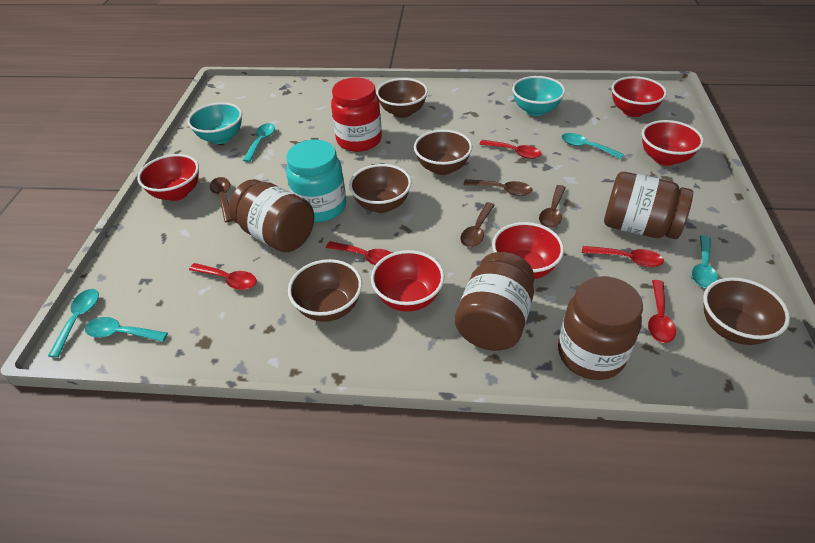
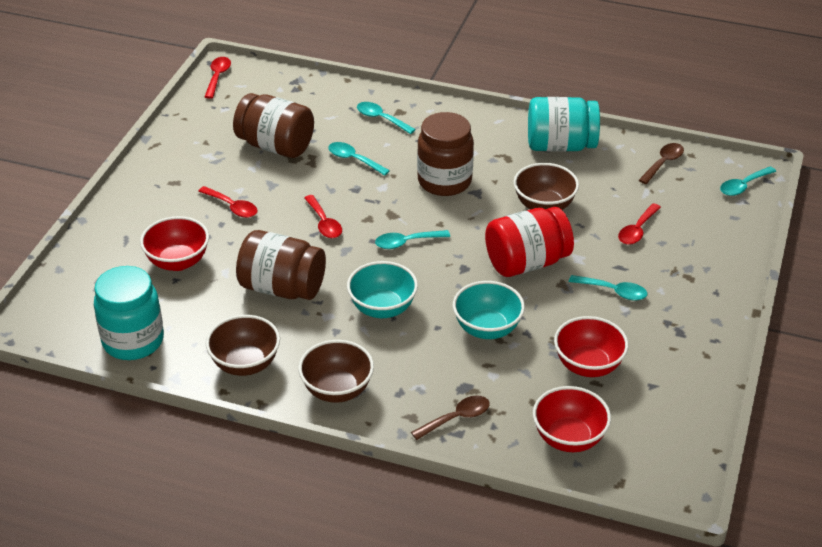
brown bowl: [288,259,362,322] [349,164,412,213] [376,78,428,118] [414,130,472,175] [703,277,790,345] = 5 -> [206,315,280,376] [298,340,374,403] [514,163,579,210] = 3
brown jar: [229,179,314,252] [455,252,534,351] [558,276,643,380] [604,172,693,239] = 4 -> [233,93,314,158] [236,230,326,300] [417,112,474,196] = 3
brown spoon: [210,177,233,222] [460,202,495,247] [464,179,532,196] [539,185,566,228] = 4 -> [411,395,490,440] [639,143,684,184] = 2
red bowl: [137,154,199,201] [371,250,444,312] [492,222,564,279] [611,76,667,117] [642,120,704,166] = 5 -> [140,216,209,271] [533,386,611,452] [554,316,629,377] = 3
red spoon: [189,263,256,290] [326,241,391,265] [479,140,542,159] [582,246,664,267] [648,280,676,343] = 5 -> [198,186,258,218] [205,57,231,99] [304,195,342,238] [618,203,661,245] = 4
turquoise jar: [286,140,346,222] = 1 -> [94,266,164,360] [528,97,600,152] = 2

